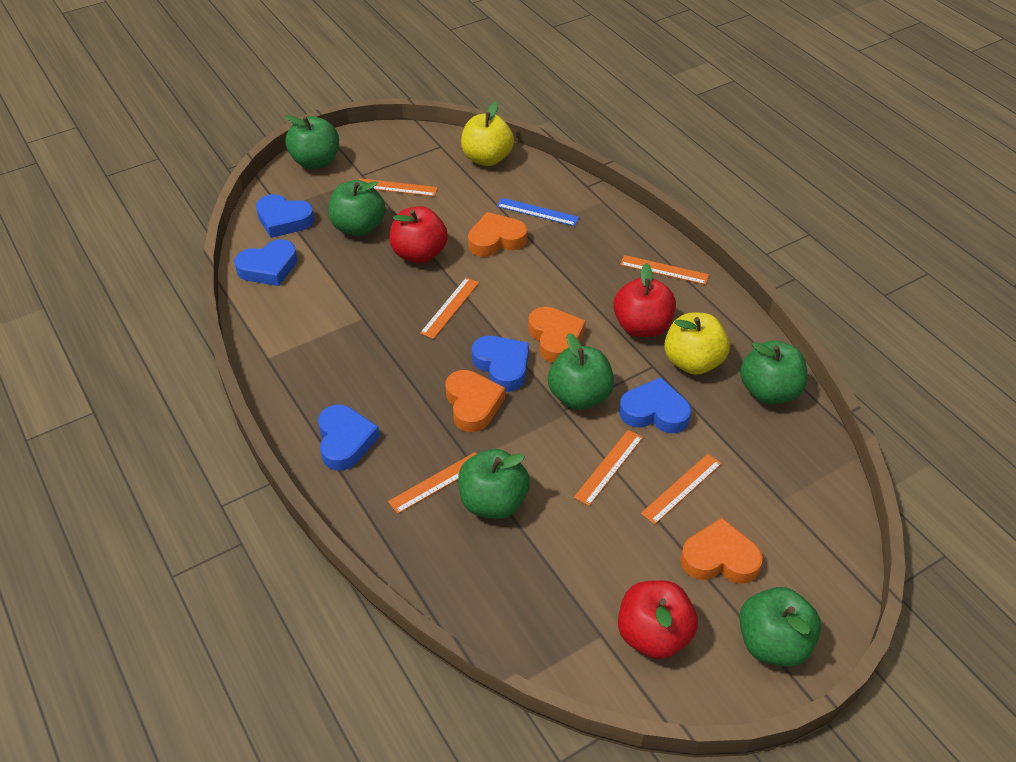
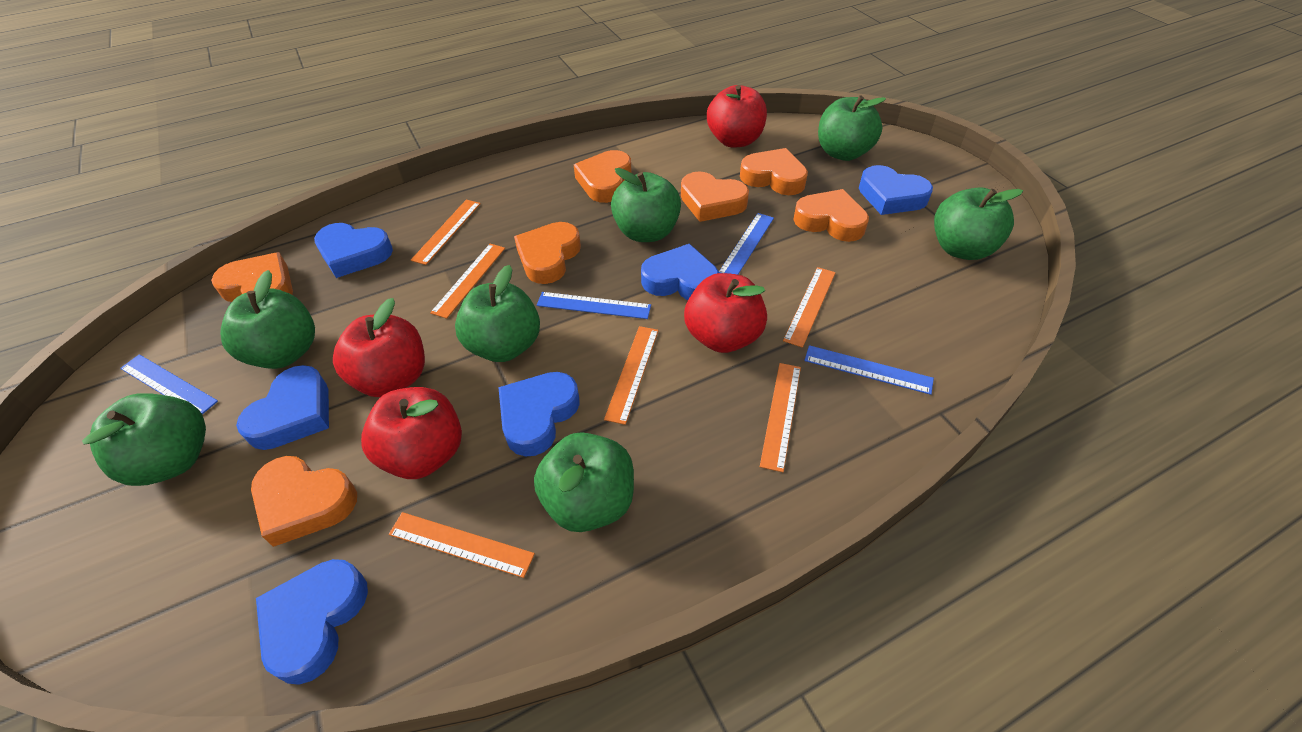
blue heart: [234,239,298,286] [256,194,314,238] [318,405,380,470] [472,336,529,392] [619,377,691,433] = 5 -> [236,365,329,450] [256,559,368,685] [314,223,393,278] [498,372,580,457] [641,244,719,300] [859,165,933,215] = 6
blue ruler: [497,198,579,226] = 1 -> [120,354,218,414] [537,292,651,319] [719,213,774,275] [804,345,934,395] = 4
green apple: [285,115,339,169] [328,180,386,236] [458,449,530,519] [548,333,614,410] [739,587,821,667] [740,341,807,404] = 6 -> [82,393,206,486] [220,270,315,369] [455,265,540,362] [534,432,634,532] [611,168,681,242] [818,95,886,161] [934,187,1023,260] = 7
orange heart: [446,370,505,432] [468,212,527,257] [528,307,586,363] [680,518,763,584] = 4 -> [211,252,293,302] [251,456,357,547] [514,222,581,284] [574,150,632,203] [681,171,749,222] [740,148,808,195] [793,189,869,242] = 7
red apple: [389,206,448,263] [613,263,676,337] [618,580,698,659] = 3 -> [333,298,425,397] [361,387,462,479] [684,273,767,353] [707,85,767,148] = 4
yellow apple: [461,102,514,166] [664,313,730,375] = 2 -> none = 0

